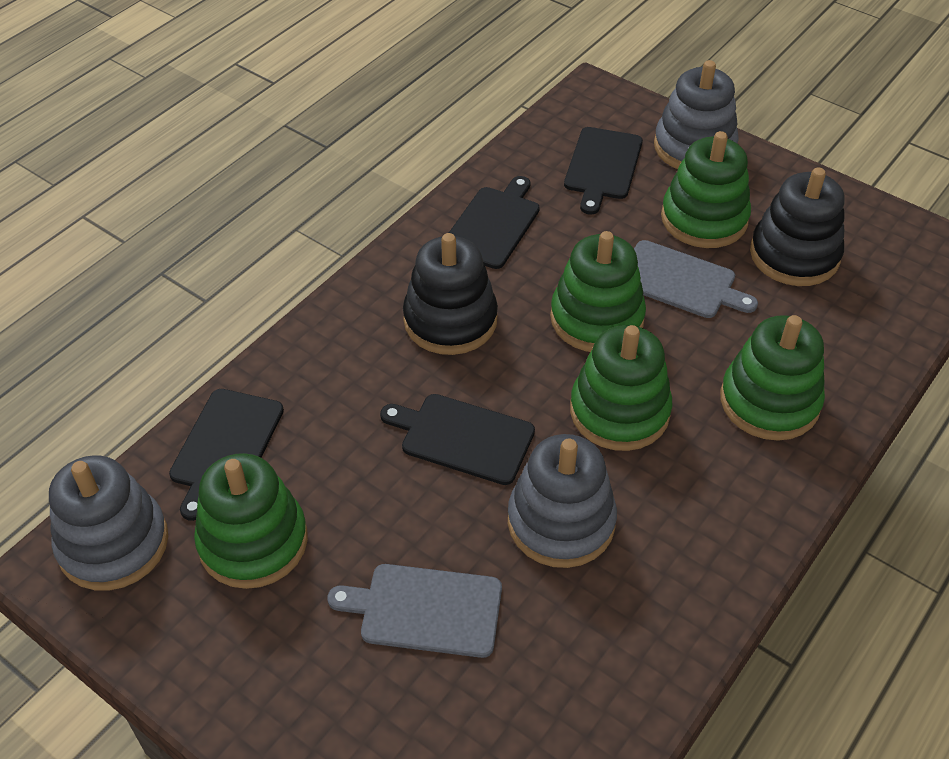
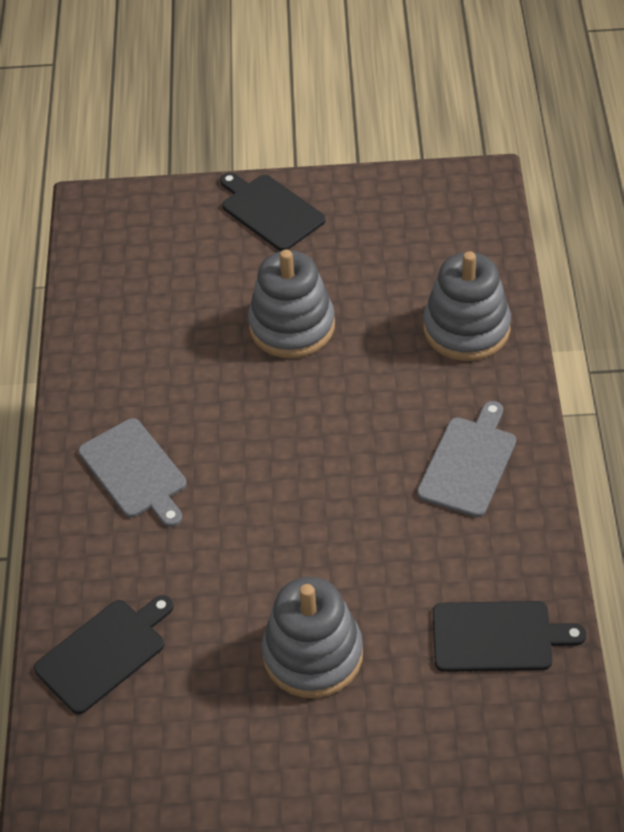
black cutting board: [169,389,284,521] [380,394,535,485] [449,176,540,269] [564,127,643,215] = 4 -> [34,595,173,714] [220,172,326,251] [433,601,586,672] = 3
black stacking toy: [403,233,498,355] [750,168,845,286] = 2 -> none = 0
green stacking toy: [194,453,308,589] [550,231,646,352] [570,325,673,451] [661,131,751,248] [720,315,825,441] = 5 -> none = 0

